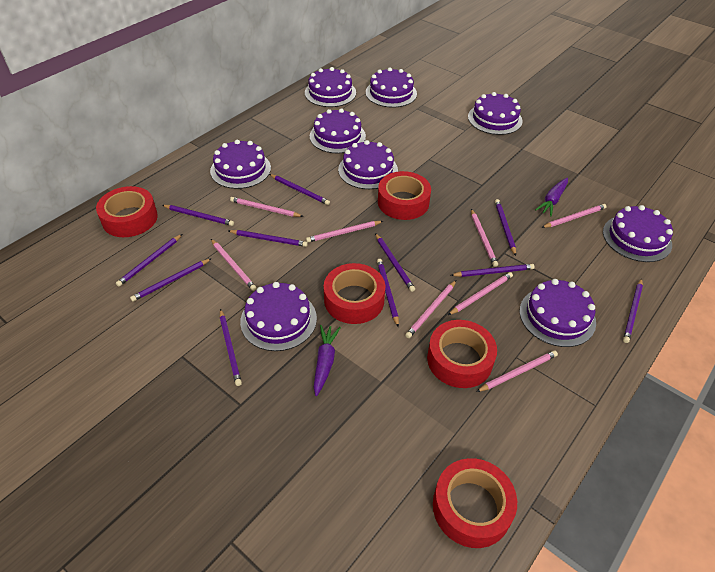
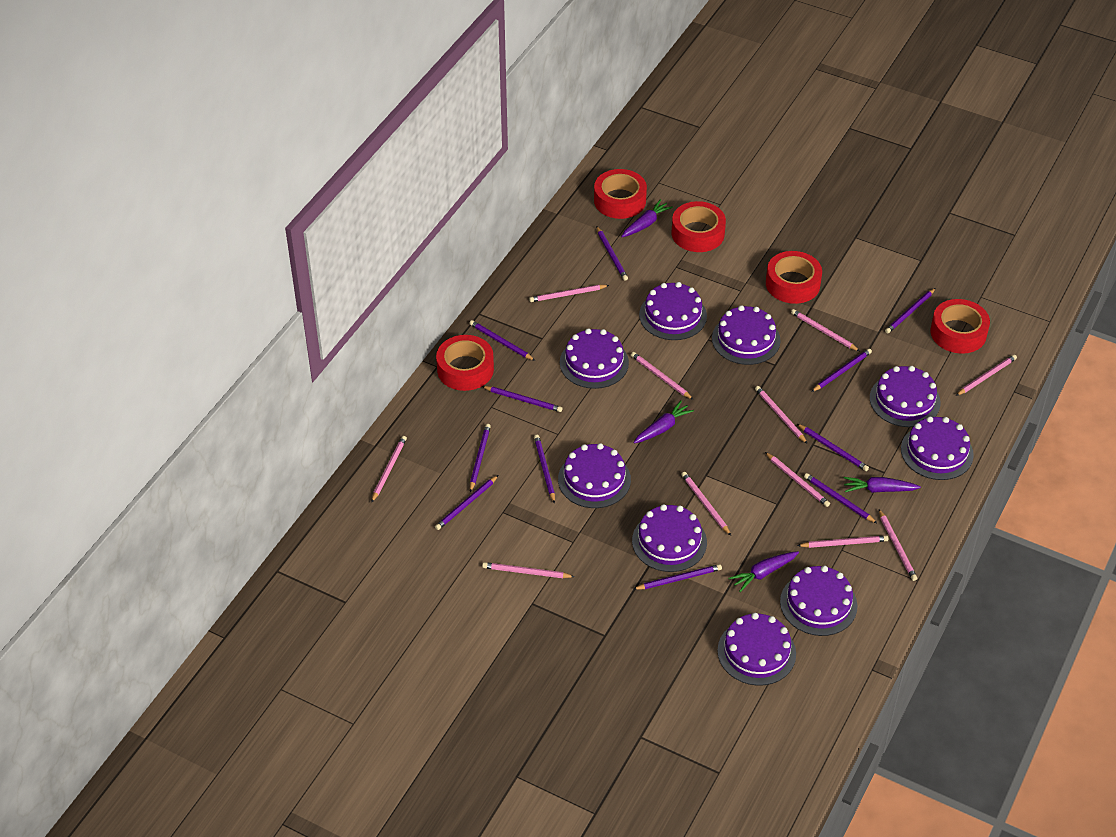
pink pencil: [211,239,256,291] [230,197,304,217] [306,221,383,243] [405,280,456,338] [448,272,513,315] [471,209,498,267] [476,350,558,392] [541,204,607,228] = 8 -> [371,436,407,503] [482,562,575,578] [529,285,609,302] [631,352,693,400] [681,472,731,536] [755,386,807,443] [765,452,830,507] [791,309,860,351] [797,535,888,548] [879,509,917,581] [956,355,1017,396] = 11
purple carrot: [314,325,341,396] [535,178,568,216] = 2 -> [621,199,673,237] [633,400,694,444] [729,551,799,592] [844,477,921,493] = 4

